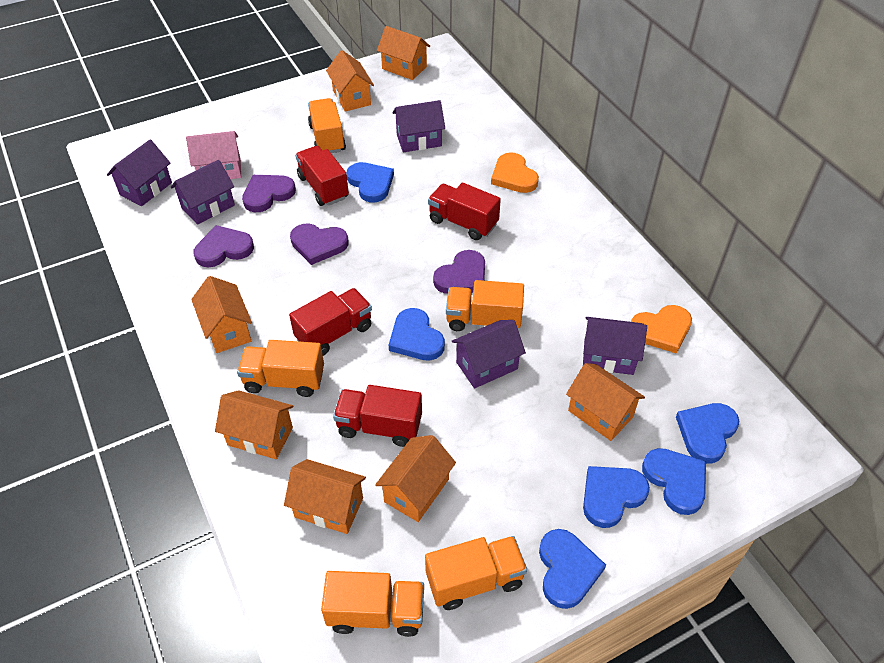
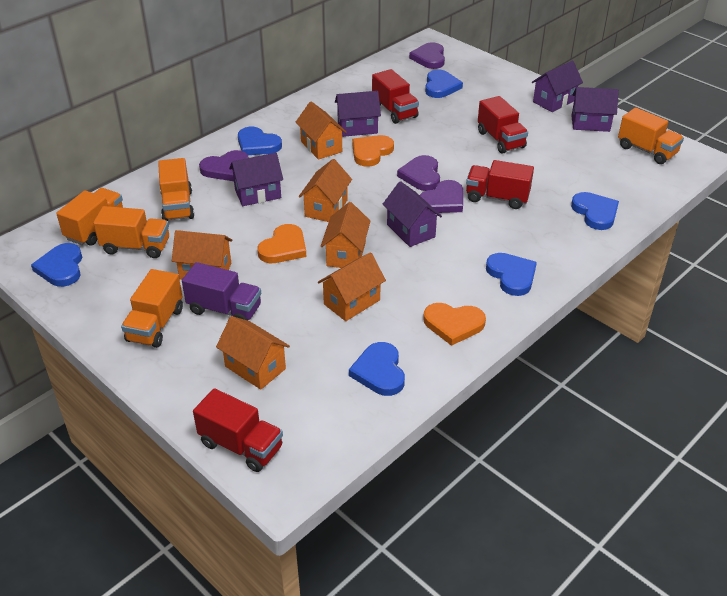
orange heart: [491,152,539,193] [631,305,692,354] = 2 -> [257,224,306,263] [352,135,394,167] [423,303,486,346] = 3
orange house: [191,276,252,353] [215,390,293,459] [284,459,366,534] [326,50,374,111] [375,435,456,522] [377,26,430,80] [566,363,645,441] = 7 -> [172,230,233,280] [216,316,290,390] [296,102,347,160] [299,159,352,222] [318,252,386,321] [321,202,371,268] = 6
pink house: [186,131,241,179] = 1 -> none = 0
purple truck: none = 0 -> [182,262,261,321] = 1

